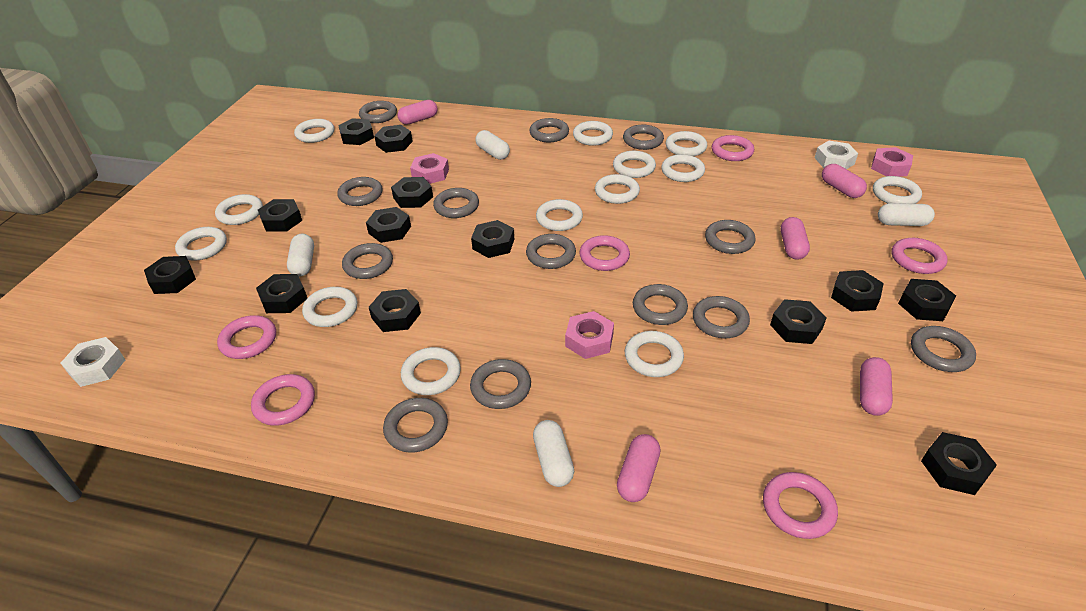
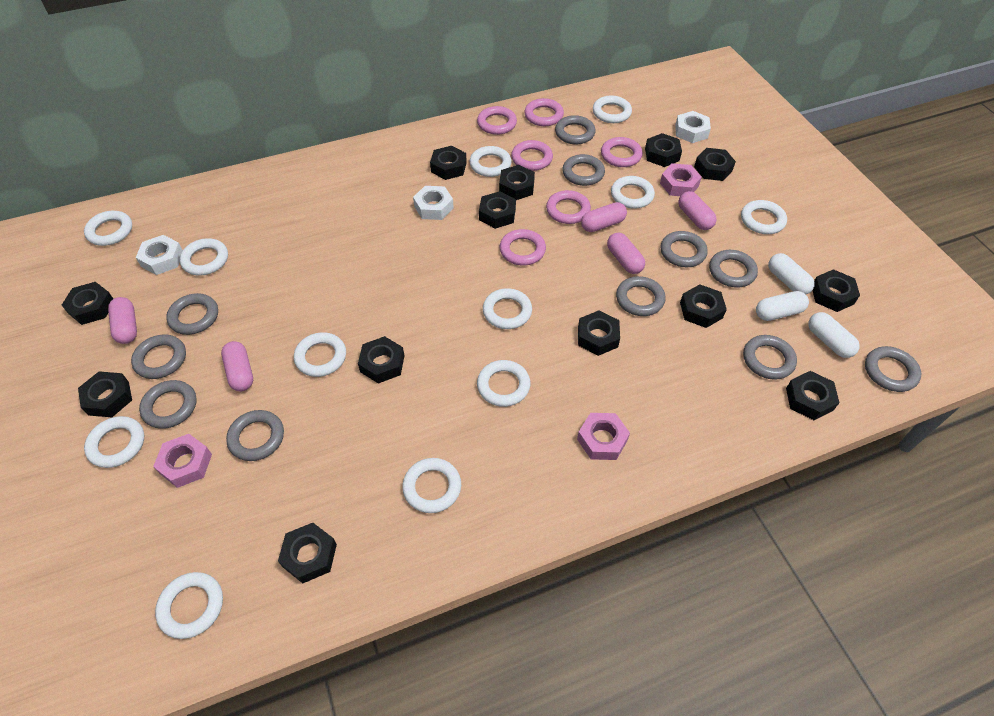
grey ring: [337,177,383,206] [342,243,393,279] [359,101,397,123] [383,398,448,453] [433,188,479,218] [470,359,531,409] [526,234,576,269] [529,118,569,142] [623,125,664,150] [633,284,688,325] [693,296,750,338] [705,220,756,254] [911,326,976,372] = 13 -> [131,334,186,379] [139,380,197,429] [166,293,218,335] [226,410,284,461] [555,115,596,144] [562,154,605,186] [616,276,666,316] [660,231,708,267] [709,250,758,288] [743,335,797,380] [865,346,921,392] = 11
white capsule: [287,234,314,276] [475,130,510,160] [533,420,574,487] [878,203,935,226] = 4 -> [756,291,809,321] [768,253,815,294] [808,312,860,358] = 3
white nut: [61,337,125,387] [815,141,858,169] = 2 -> [136,235,183,275] [413,186,454,220] [675,111,711,143] = 3
white ring: [175,227,227,261] [215,194,263,225] [294,119,334,143] [302,287,357,327] [401,347,461,395] [536,199,583,231] [573,121,613,146] [595,174,640,204] [613,151,656,178] [625,331,684,377] [661,154,705,182] [666,131,707,156] [873,176,922,204] = 13 -> [84,211,132,246] [84,416,144,468] [155,572,223,639] [179,238,228,276] [294,332,346,377] [402,458,461,513] [470,146,511,177] [477,360,530,407] [483,288,532,329] [593,95,632,123] [611,176,655,209] [741,200,787,234] = 12

